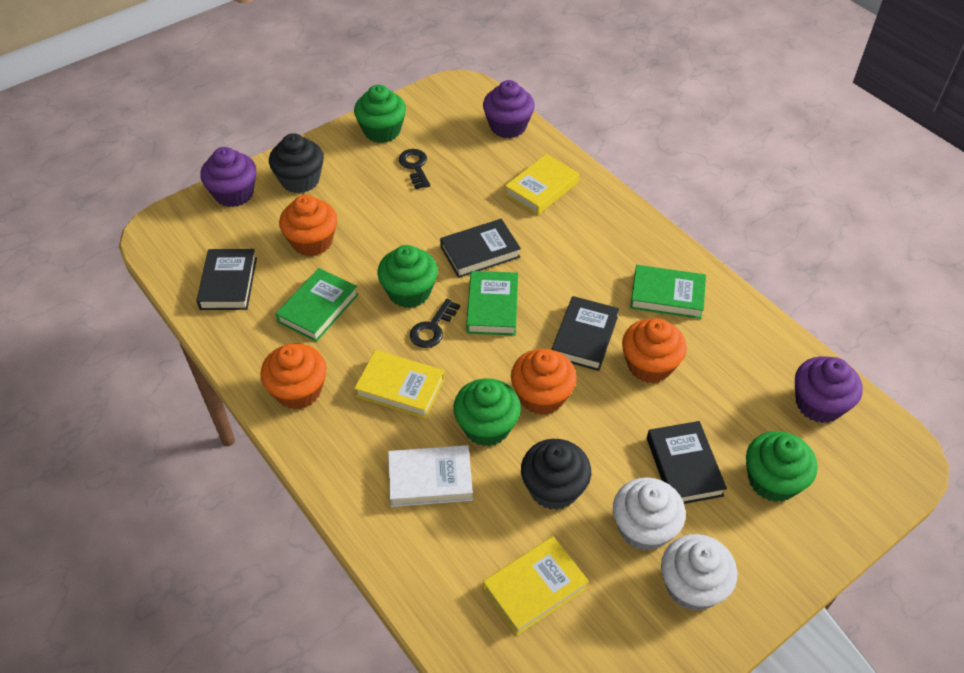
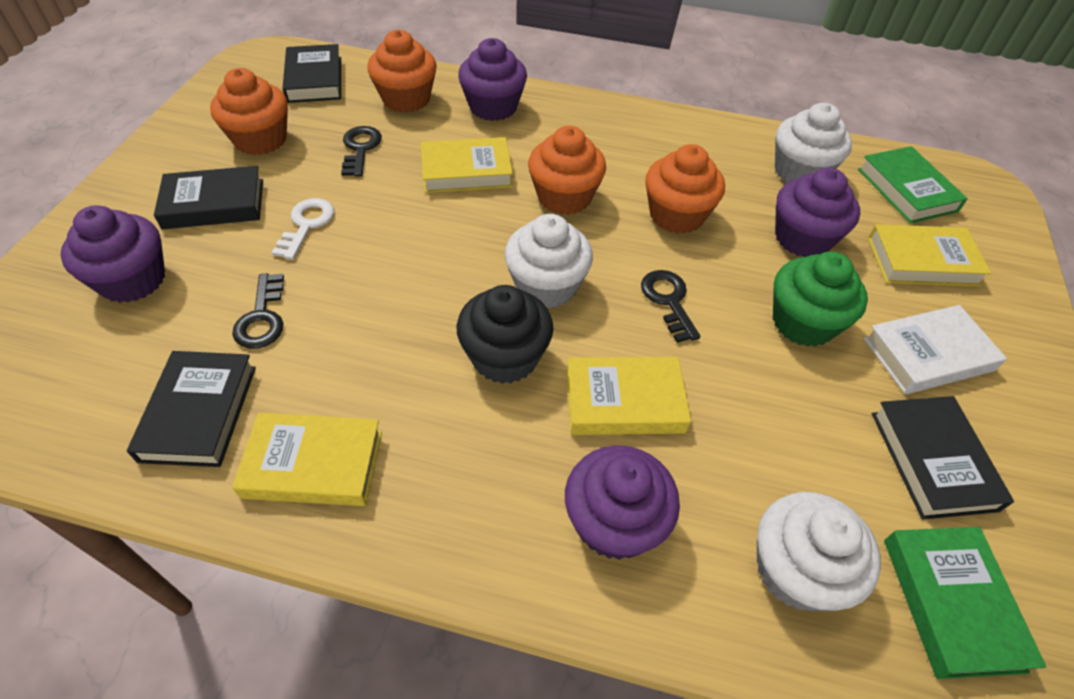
black cupcake: [269,133,324,193] [521,439,591,510] = 2 -> [457,285,553,384] = 1
black key: [399,149,430,189] [410,299,460,348] = 2 -> [232,273,284,349] [341,126,382,177] [641,270,700,343] = 3
green book: [276,268,358,342] [466,271,518,336] [630,265,706,319] = 3 -> [858,146,968,224] [884,527,1046,679] = 2
green cupcake: [354,85,406,143] [377,245,438,308] [453,378,521,446] [746,431,817,502] = 4 -> [773,252,868,347] = 1
purple cupcake: [200,147,256,207] [483,80,535,138] [795,356,863,423] = 3 -> [60,205,165,303] [458,38,527,121] [565,445,680,560] [775,168,860,257] = 4
white cupcake: [613,477,686,551] [661,534,737,611] = 2 -> [505,214,593,309] [757,492,881,611] [775,103,852,183] = 3
white key: none = 0 -> [272,198,334,260] = 1
yellow book: [354,350,445,418] [483,536,589,635] [505,154,579,215] = 3 -> [232,412,382,506] [421,137,513,193] [566,357,691,435] [868,224,991,286] = 4

